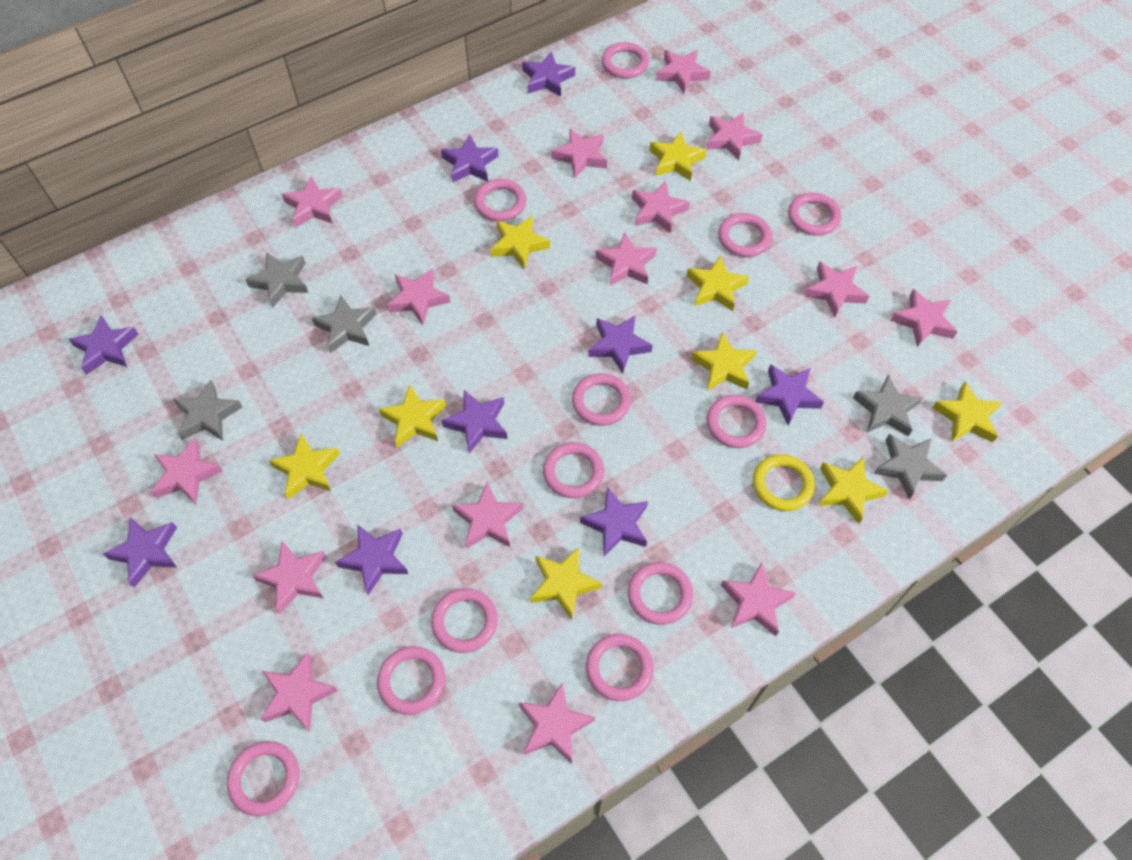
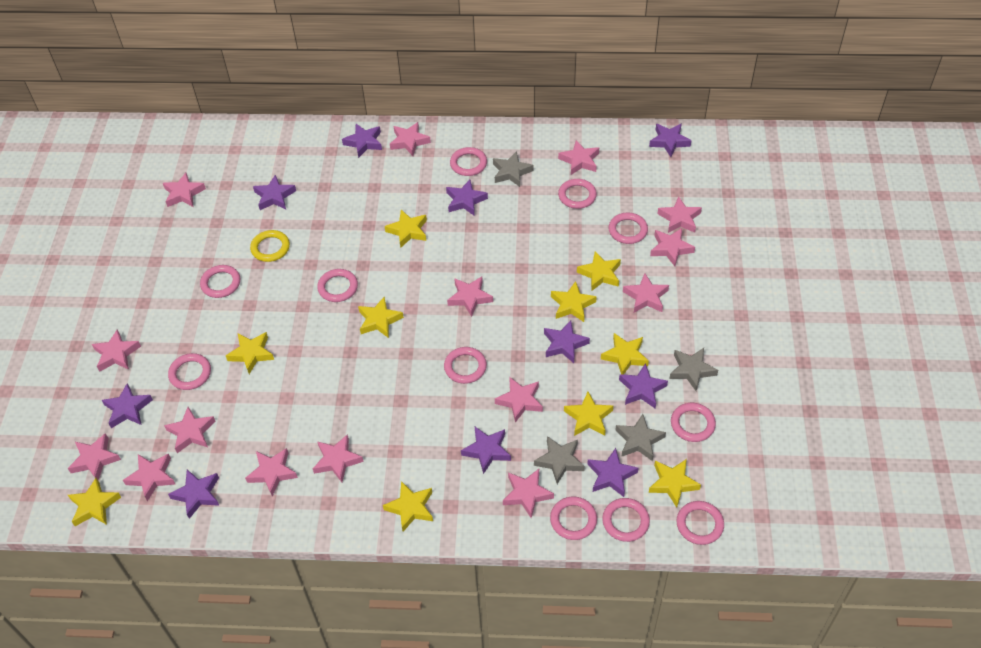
grey star: [173,379,242,441] [245,252,308,307] [312,295,377,353] [853,374,923,437] [874,434,947,499] = 5 -> [493,151,534,187] [534,436,585,484] [615,414,666,461] [669,348,718,391] = 4
pink ring: [227,741,299,816] [377,646,446,715] [431,588,498,653] [474,179,526,221] [543,442,604,498] [572,373,631,426] [586,634,654,701] [602,42,649,79] [628,562,693,625] [706,395,767,448] [718,213,772,257] [788,193,841,236] = 12 -> [168,353,211,390] [200,265,240,298] [317,269,358,302] [444,347,487,384] [450,147,487,176] [550,497,597,540] [558,179,597,209] [602,498,650,542] [608,213,648,244] [671,403,716,442] [676,501,724,545] = 11
purple star: [69,315,138,375] [103,517,177,588] [335,524,408,595] [441,134,499,183] [441,390,507,453] [522,51,575,97] [580,487,648,556] [588,315,653,374] [755,364,824,425] = 9 -> [102,383,153,428] [168,470,220,519] [253,175,296,210] [342,124,382,158] [446,180,488,216] [461,427,511,474] [544,320,590,363] [587,448,639,497] [619,363,668,408] [649,123,692,157] = 10
yellow star: [269,434,340,500] [379,384,446,447] [490,215,550,269] [530,547,602,620] [649,132,707,181] [687,255,749,311] [691,332,757,391] [818,457,888,524] [932,382,1002,442] = 9 -> [68,478,121,526] [226,332,274,374] [358,297,404,338] [383,481,433,532] [385,210,427,248] [551,281,597,322] [564,392,613,436] [577,251,621,291] [601,333,649,375] [649,459,701,507] = 10

